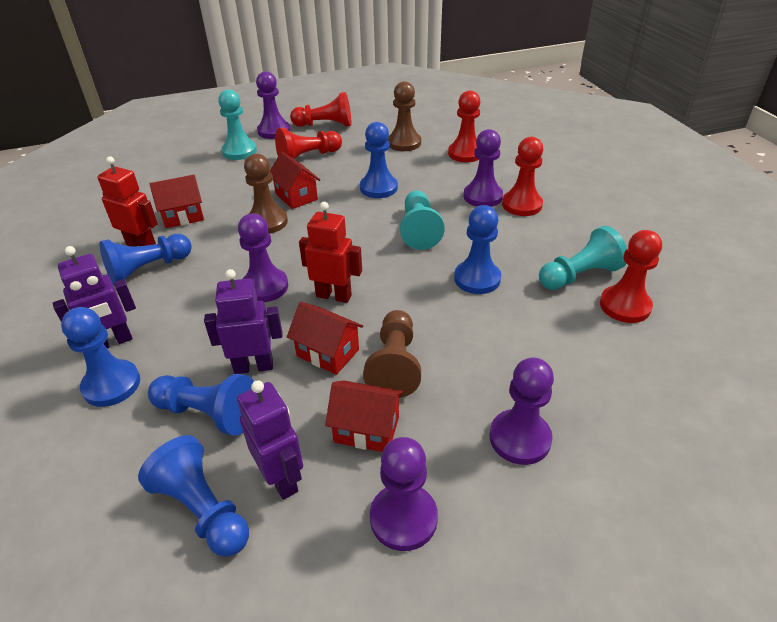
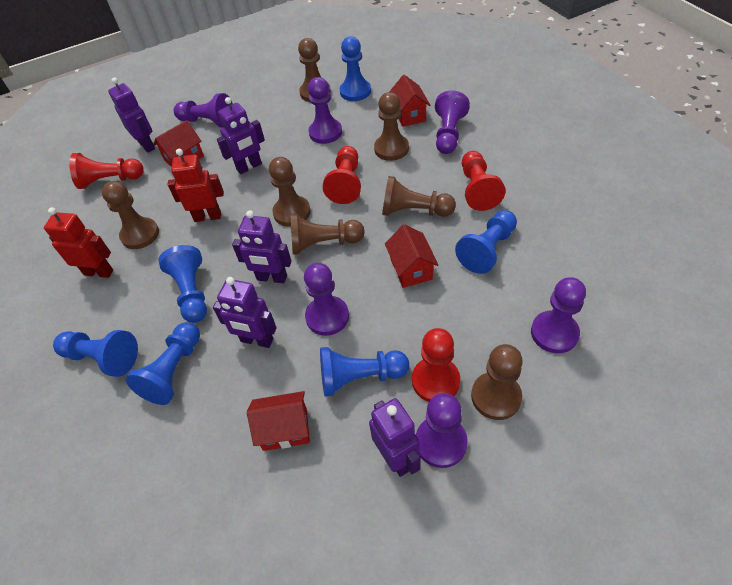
brown pawn: [244,153,288,234] [363,310,421,398] [388,81,421,151] = 3 -> [102,181,159,249] [269,157,311,227] [290,214,365,255] [298,38,331,102] [374,92,409,161] [382,176,456,217] [471,344,523,420] = 7
purple pawn: [238,214,288,302] [256,71,290,139] [370,437,438,551] [463,129,503,207] [490,357,554,465] = 5 -> [174,93,233,128] [304,263,349,336] [308,77,342,144] [416,393,468,468] [435,90,470,154] [531,277,586,353] = 6
purple robot: [53,246,136,349] [204,269,282,374] [237,380,303,500] = 3 -> [108,78,155,153] [213,277,277,348] [217,97,265,174] [232,210,292,283] [369,398,421,477] = 5
red pawn: [275,128,342,159] [290,92,351,127] [448,90,481,162] [502,137,543,216] [600,230,662,323] = 5 -> [69,153,144,189] [323,146,361,204] [412,328,460,402] [462,151,506,211] = 4
turquoise pawn: [218,90,257,160] [400,190,445,250] [539,226,627,290] = 3 -> none = 0

